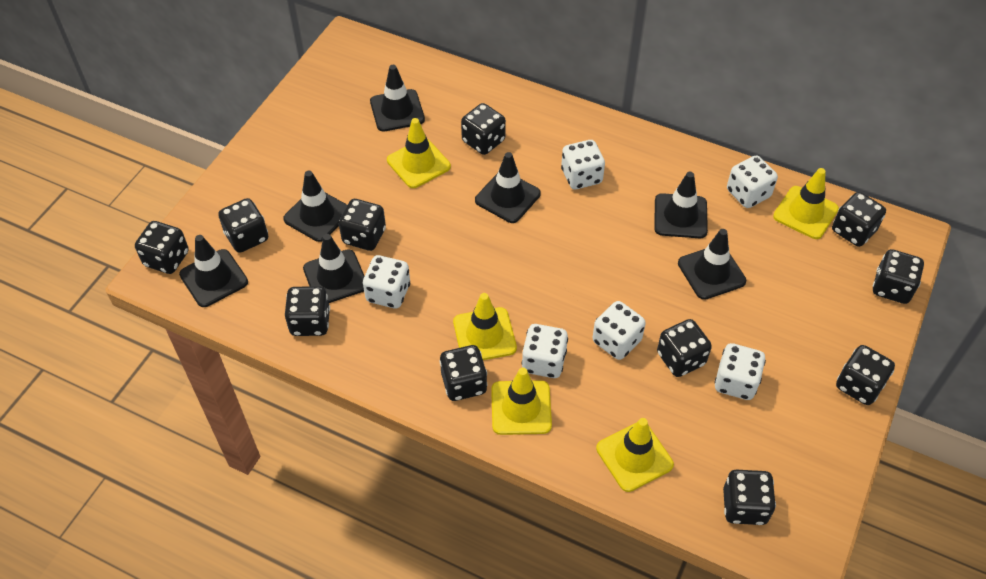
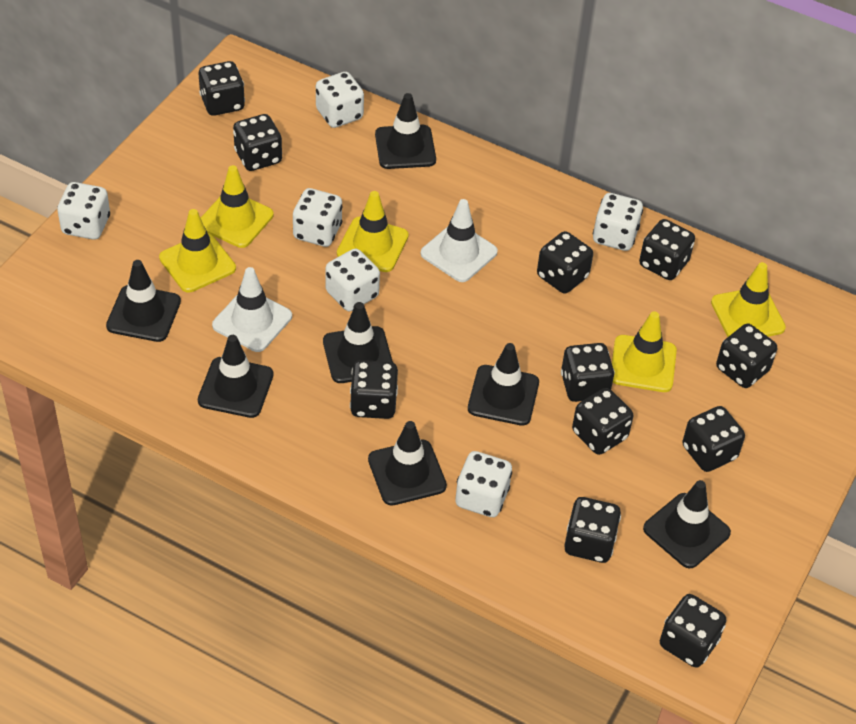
white traffic cone: none = 0 -> [212,267,292,352] [421,199,498,282] = 2

